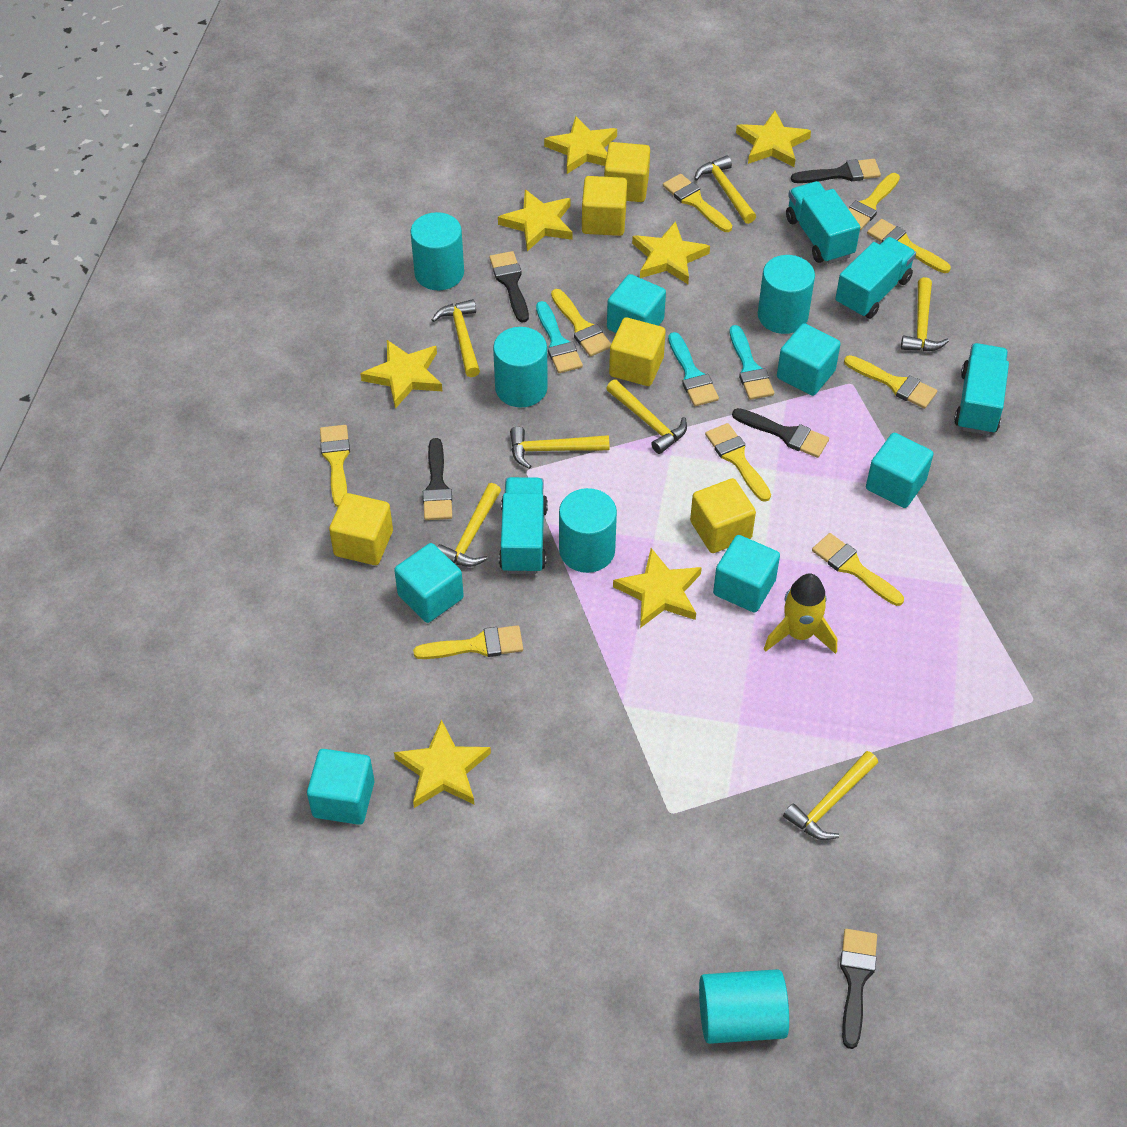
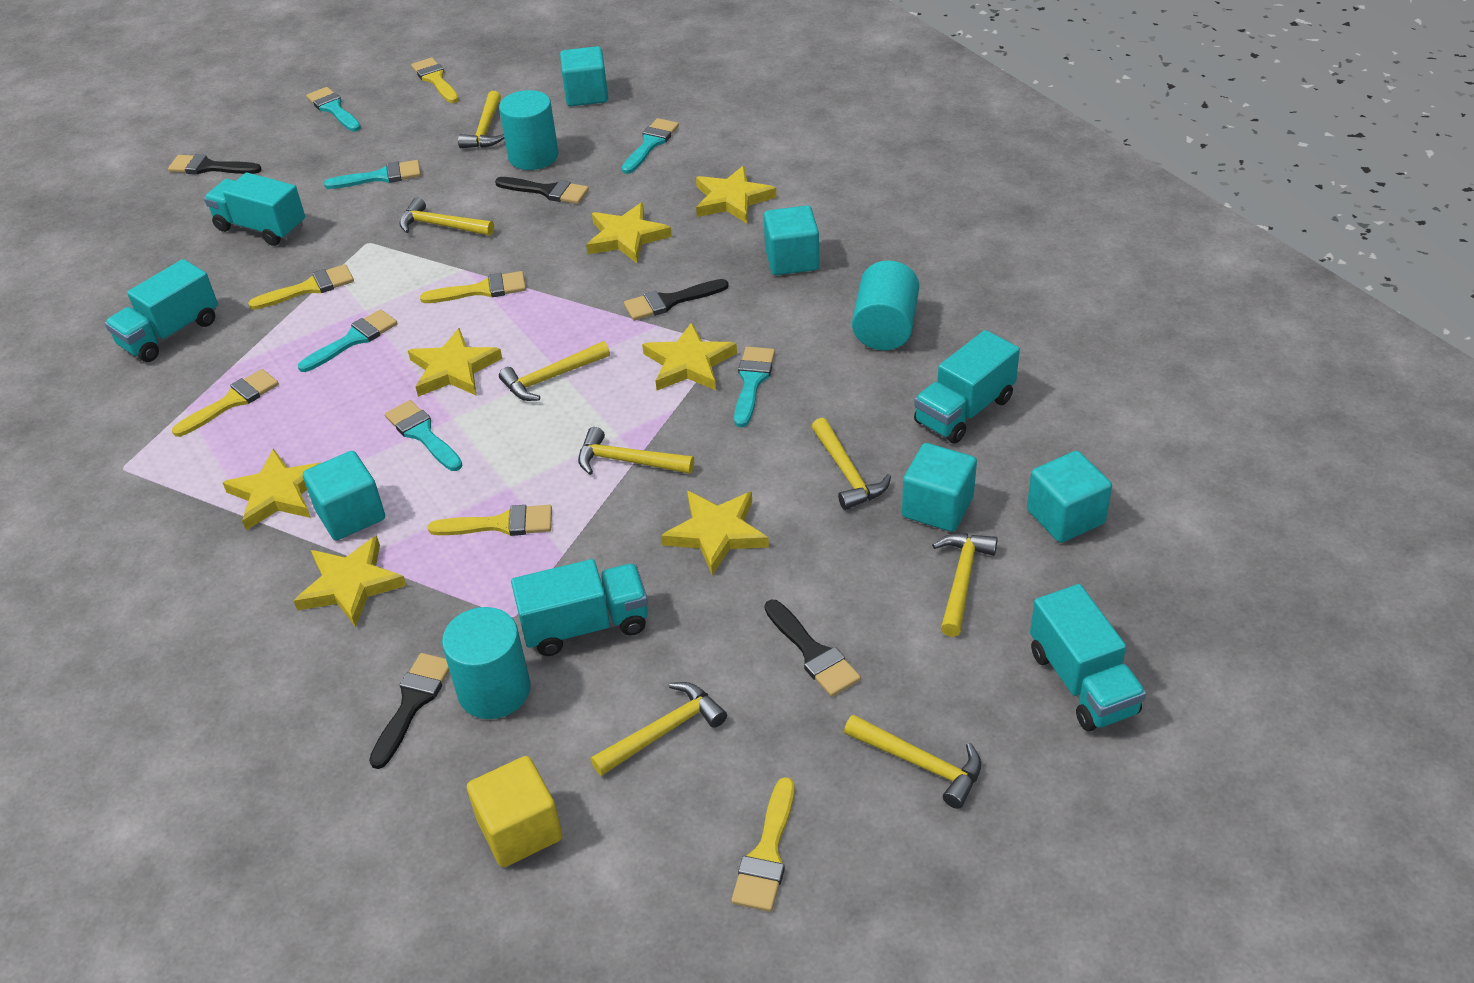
turquoise brush: [536,301,583,373] [668,332,719,406] [730,325,774,400] = 3 -> [298,309,397,372] [306,87,361,131] [324,160,421,189] [385,400,462,471] [622,118,679,174] [734,347,775,427] = 6
turquoise cube: [307,749,374,825] [394,543,464,623] [607,274,666,333] [713,535,780,612] [777,323,841,396] [866,433,934,508] = 6 -> [303,451,385,540] [560,46,608,106] [764,205,819,275] [902,443,977,532] [1027,451,1112,543] = 5
turquoise cylinder: [410,212,464,290] [493,327,548,407] [559,488,617,573] [699,969,789,1044] [758,255,815,334] = 5 -> [442,607,531,719] [499,90,559,170] [852,260,919,350] = 3
turquoise truck: [499,477,548,574] [786,181,860,264] [835,237,916,319] [954,343,1009,435] = 4 -> [105,259,218,362] [204,173,305,246] [511,559,648,656] [914,330,1020,443] [1030,584,1146,731] = 5
yellow brush: [320,425,350,507] [413,625,523,659] [551,289,611,357] [663,174,732,232] [705,423,771,502] [812,533,904,606] [844,355,937,409] [849,173,900,230] [867,219,951,273] = 9 -> [172,369,279,437] [248,264,354,310] [411,58,459,103] [420,271,526,303] [428,505,552,536] [731,777,795,912] = 6
yellow cube: [329,493,393,565] [582,176,627,236] [604,142,650,202] [609,317,666,386] [690,478,756,553] = 5 -> [467,756,563,867] = 1
yellow hammer: [432,299,480,377] [437,483,501,567] [510,427,609,469] [606,379,687,454] [694,155,756,224] [783,751,878,840] [901,277,949,351] = 7 -> [399,198,494,236] [458,91,504,148] [499,341,610,401] [578,427,694,475] [590,682,727,776] [811,418,891,510] [844,714,981,809] [932,533,998,637] = 8
yellow rocket: [764,573,837,654] = 1 -> none = 0

